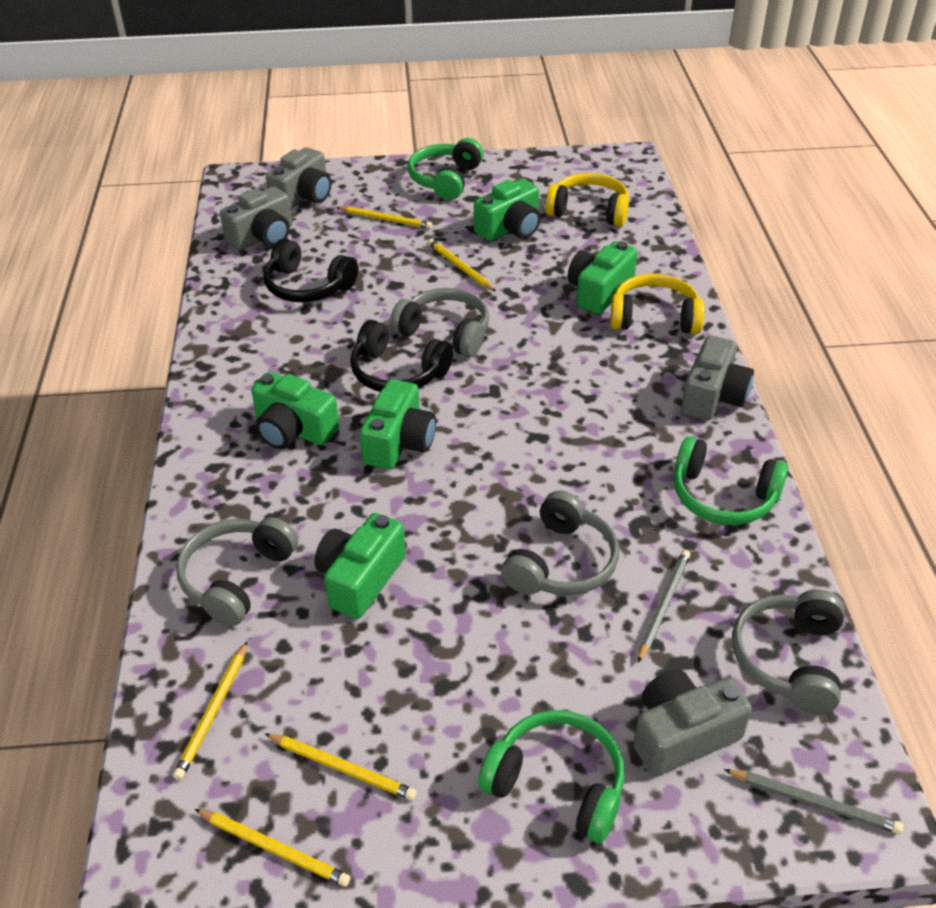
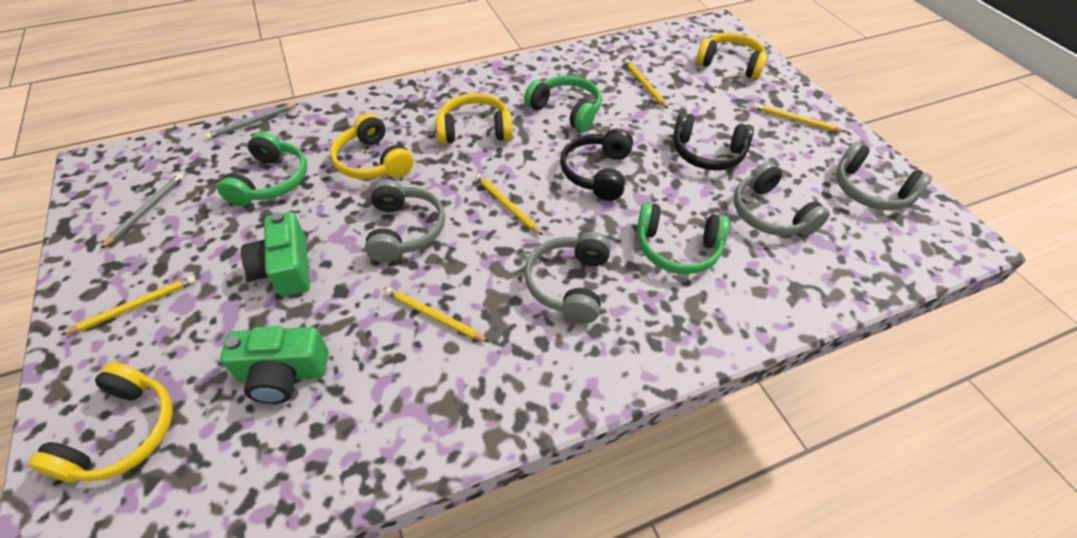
green camera: [251,372,339,449] [314,513,406,619] [359,379,436,469] [474,179,541,241] [568,241,637,314] = 5 -> [220,326,329,404] [241,212,310,297] = 2
grey camera: [220,186,292,250] [266,147,331,209] [633,669,752,776] [681,335,754,420] = 4 -> none = 0
yellow headphones: [545,173,629,227] [610,274,705,334] = 2 -> [28,362,173,482] [330,113,413,179] [436,93,512,144] [696,32,768,79] = 4

